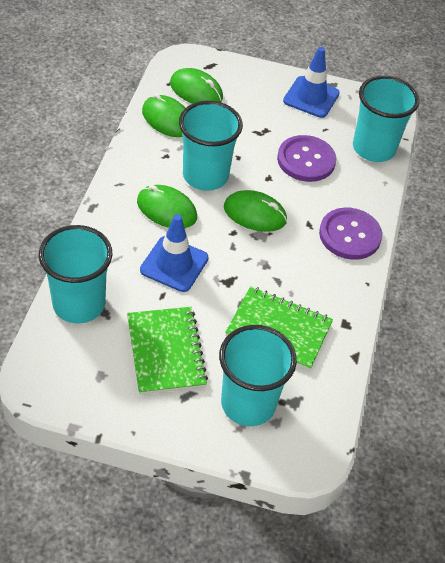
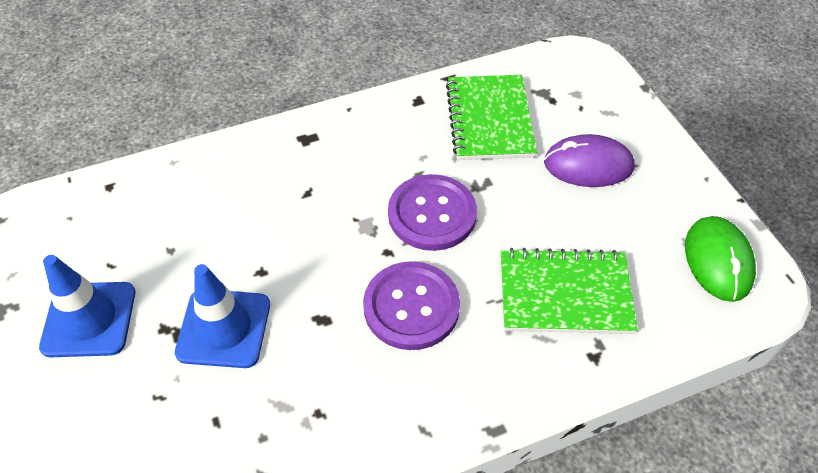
green mouse: [137,185,197,228] [142,93,185,137] [170,68,223,104] [224,190,287,232] = 4 -> [685,216,756,302] = 1
purple mouse: none = 0 -> [544,134,635,187] = 1
turquoise cup: [39,225,112,323] [179,101,243,191] [219,325,297,426] [353,76,419,162] = 4 -> none = 0

